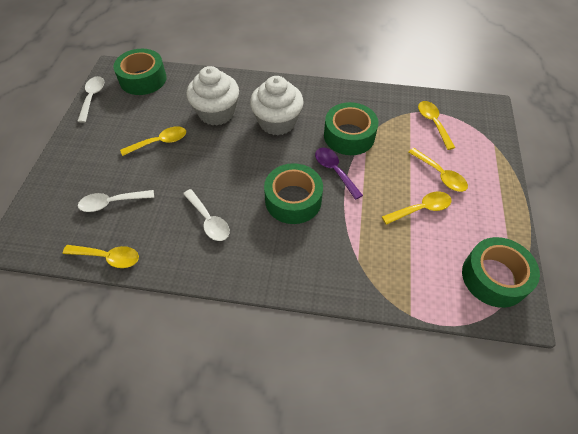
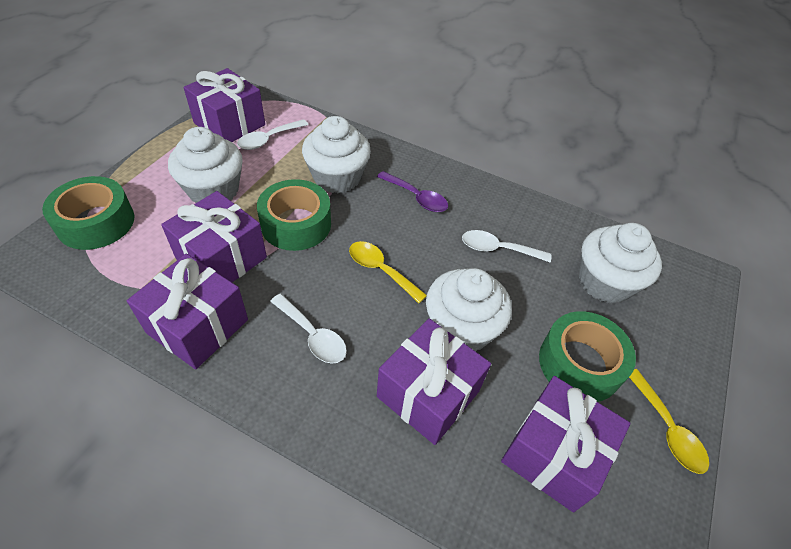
green tape: [113,49,167,95] [264,163,323,224] [324,102,378,155] [462,237,540,308] = 4 -> [42,176,134,250] [257,179,331,251] [539,311,636,402] = 3
purple gift: none = 0 -> [127,254,248,369] [161,191,267,282] [184,68,265,142] [377,318,491,445] [501,376,630,512] = 5
white cupcake: [186,66,239,126] [250,76,304,135] = 2 -> [168,127,243,203] [302,116,371,193] [426,268,512,352] [579,223,662,304] = 4
yellow spoon: [63,245,139,268] [120,126,186,156] [382,192,452,225] [408,148,468,192] [418,101,455,150] = 5 -> [349,241,427,303] [629,369,709,474] = 2

